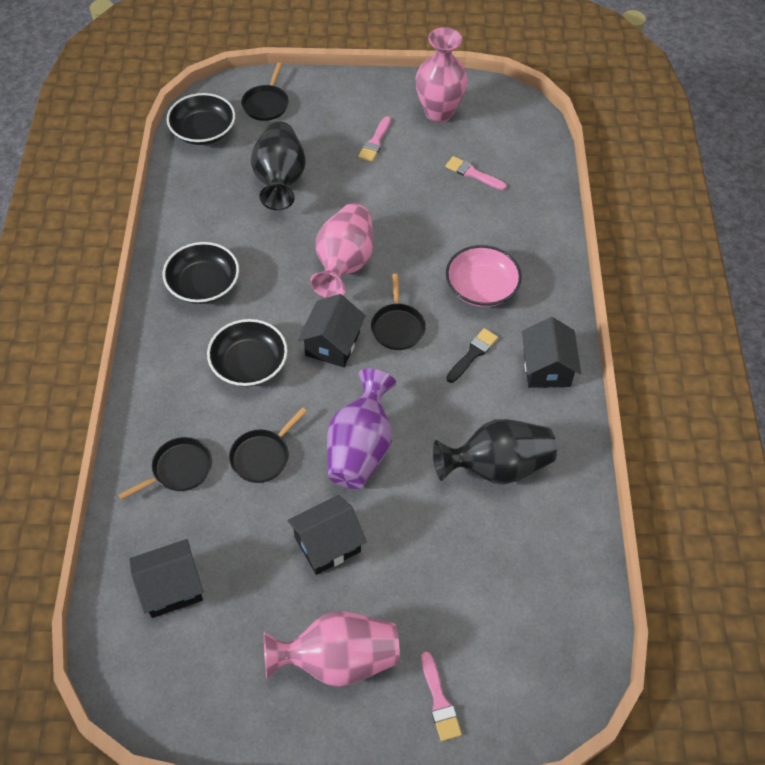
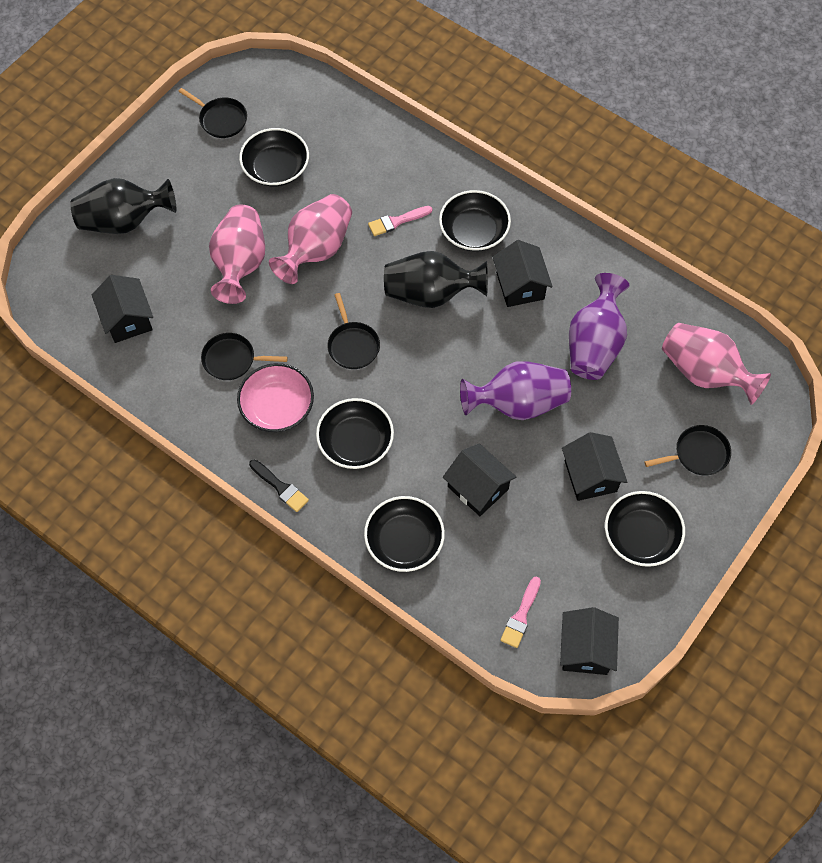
black bowl: [163,242,239,304] [167,93,235,145] [207,319,288,387] = 3 -> [239,128,309,187] [316,398,394,469] [364,496,445,572] [439,190,511,251] [605,491,685,567] = 5
black house: [129,539,204,618] [287,495,367,575] [298,294,366,367] [522,317,581,388] = 4 -> [92,275,153,343] [443,443,516,516] [493,240,553,307] [560,607,619,675] [562,432,627,501] = 5
pink brush: [358,116,391,162] [421,651,462,741] [445,156,507,190] = 3 -> [368,206,432,236] [500,576,541,648] = 2
purple vase: [327,369,396,489] = 1 -> [460,361,571,420] [569,273,630,380] = 2

